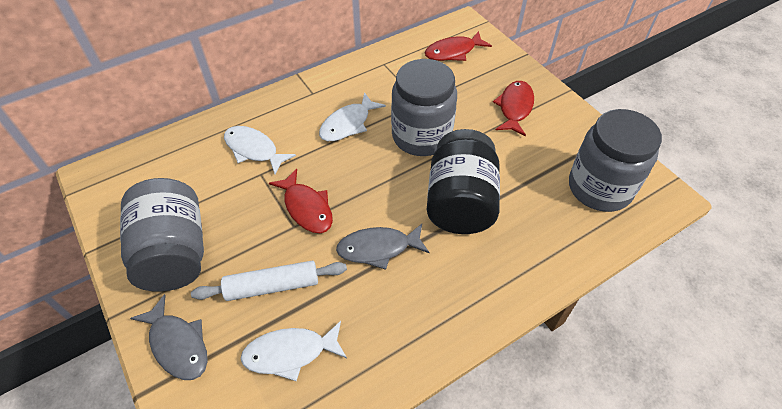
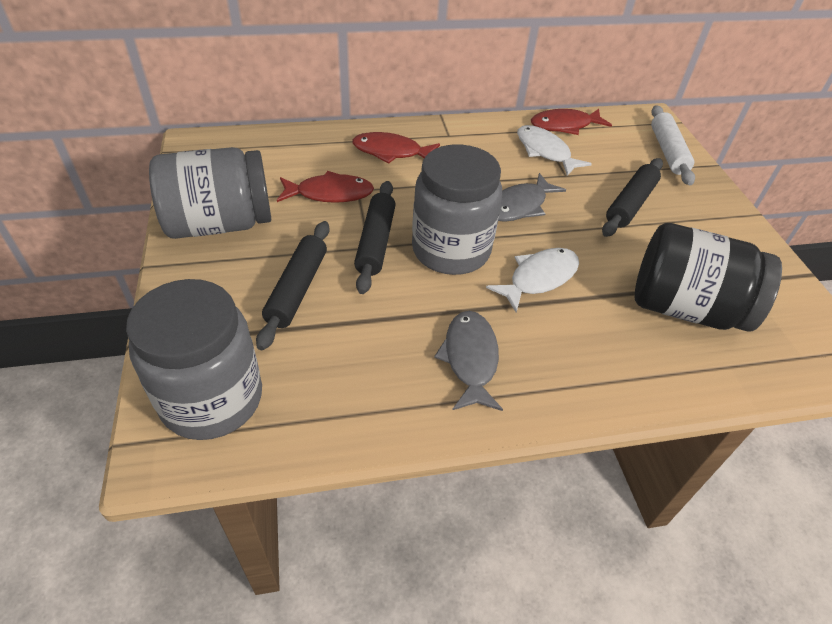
black rolling pin: none = 0 -> [256,221,330,350] [354,181,396,294] [602,158,663,237] = 3
white fish: [224,126,296,174] [240,321,347,381] [319,92,386,141] = 3 -> [486,248,579,313] [517,125,592,176] = 2

